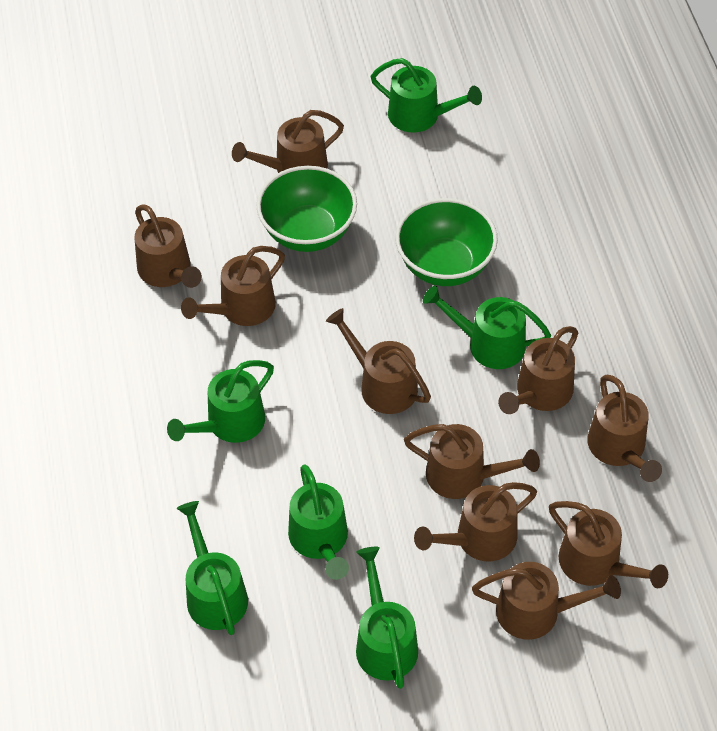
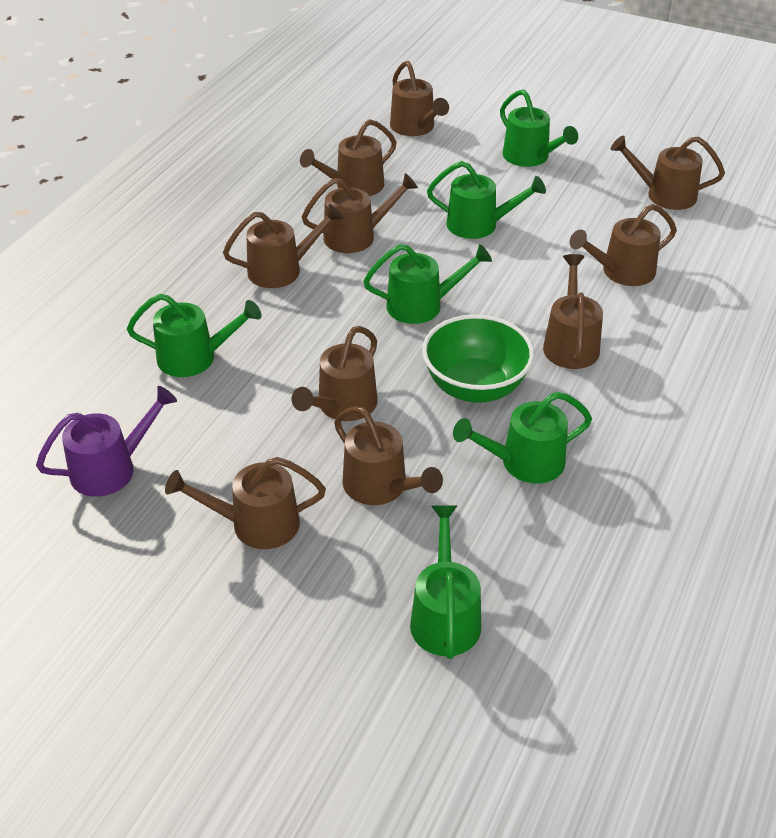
green bowl: [257,166,357,252] [395,198,498,286] = 2 -> [422,314,534,403] = 1
purple watering can: none = 0 -> [36,386,177,497] = 1

